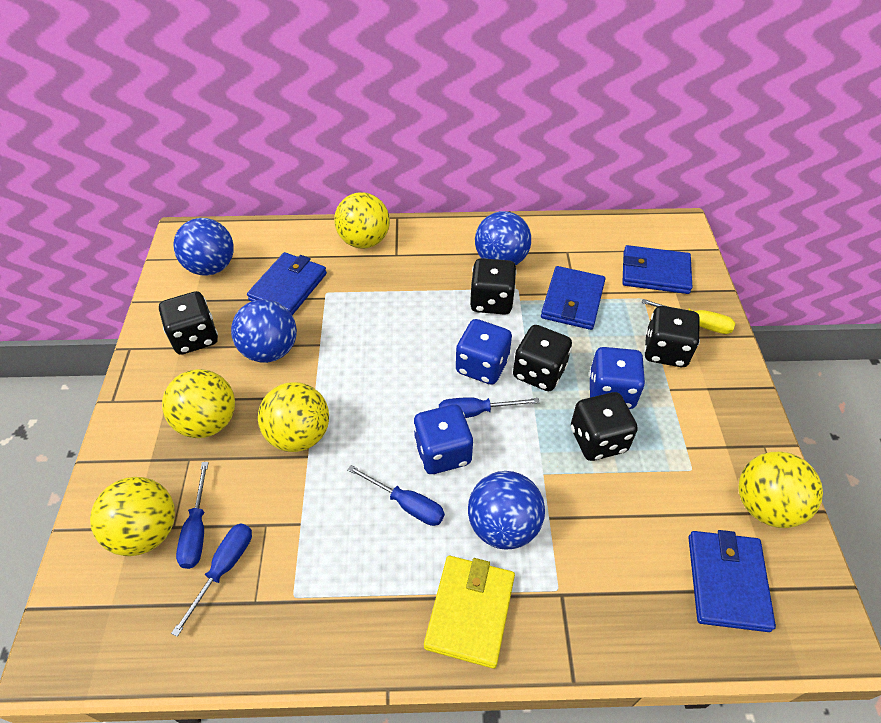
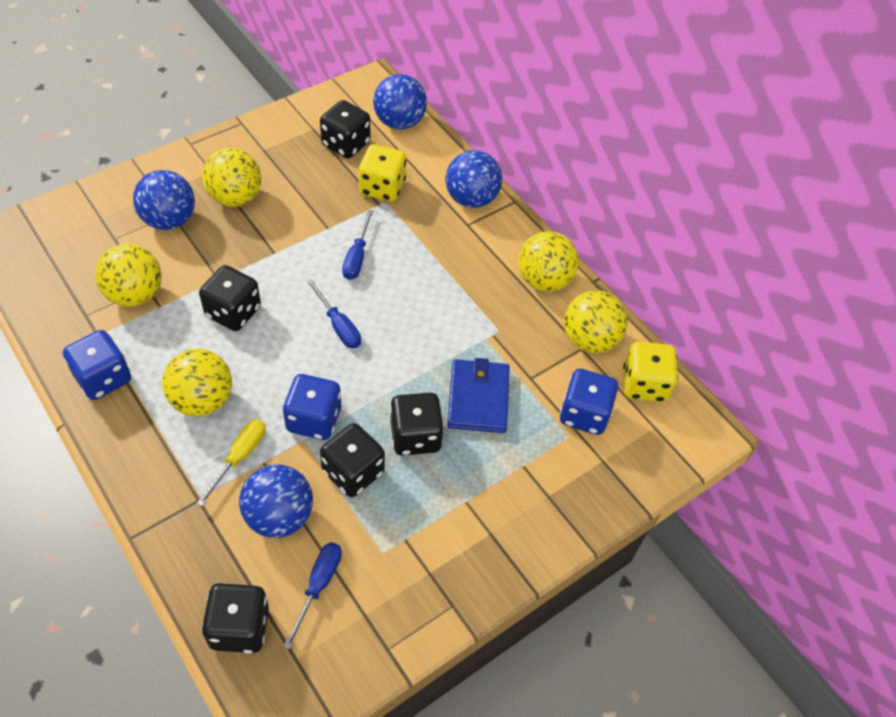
blue screwdriver: [171,523,252,637] [176,462,209,569] [347,465,445,526] [439,397,540,418] = 4 -> [283,542,342,650] [306,279,361,348] [342,210,373,280] = 3
blue wallet: [247,252,327,315] [541,266,605,330] [623,245,692,294] [688,530,776,632] = 4 -> [447,358,510,433] = 1
yellow dice: none = 0 -> [358,144,406,202] [623,341,678,402] = 2
yellow wallet: [424,556,515,669] = 1 -> none = 0

